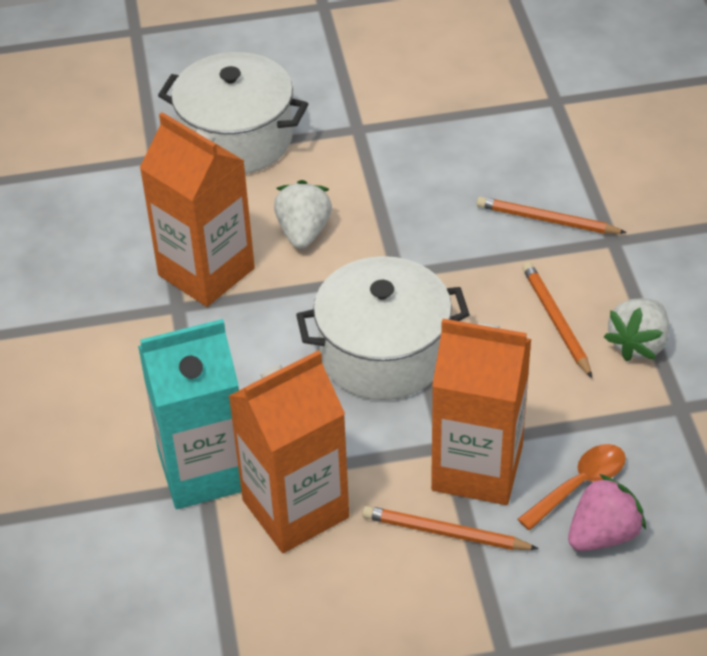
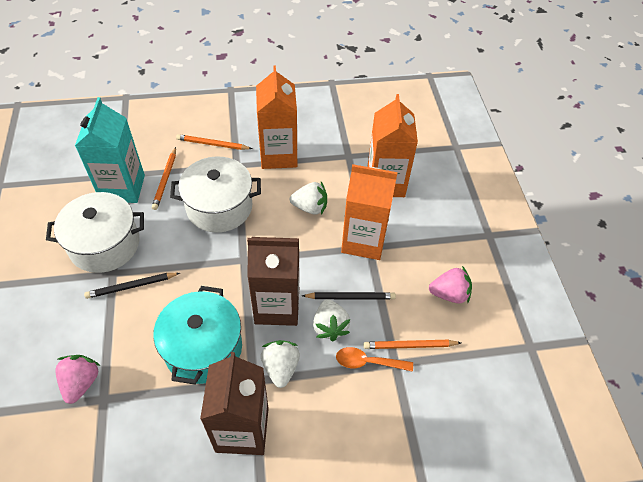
black pencil: none = 0 -> [84,273,180,299] [302,292,396,299] = 2
brown carton: none = 0 -> [200,352,269,455] [247,237,299,326] = 2
pink strawberry: [568,474,646,551] = 1 -> [55,355,100,404] [429,266,472,303] = 2
turquoise pot: none = 0 -> [153,286,242,385] = 1
white strawberry: [274,180,332,249] [604,298,669,361] = 2 -> [261,340,300,388] [290,182,327,215] [313,299,350,341] = 3

